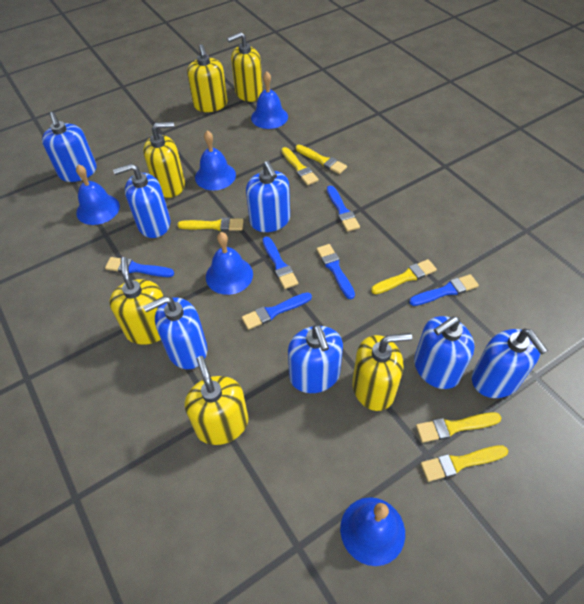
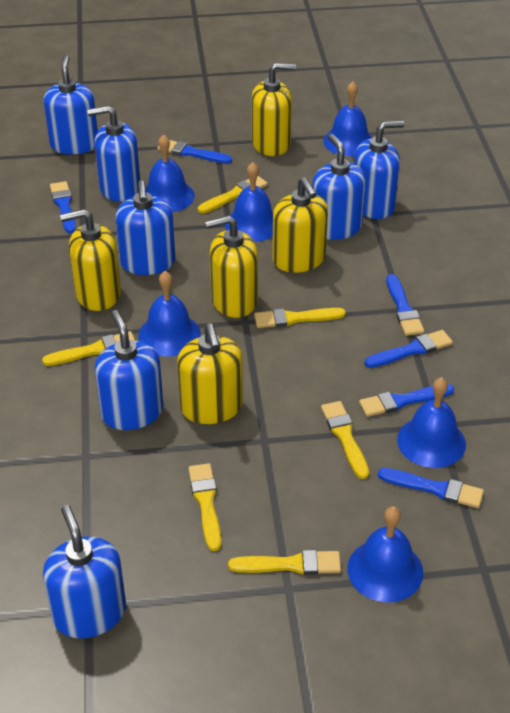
blue bell: [76,164,120,225] [195,130,236,190] [206,232,253,295] [251,71,288,129] [340,497,405,566] = 5 -> [138,271,201,356] [146,134,195,212] [225,162,273,242] [323,81,373,156] [347,506,423,602] [397,377,466,468] = 6
yellow soap dispenser: [109,257,163,345] [143,122,185,198] [185,356,249,445] [187,44,228,112] [227,32,263,102] [352,333,412,411] = 6 -> [60,209,121,311] [177,324,243,424] [205,215,258,318] [252,63,296,156] [272,177,328,273] = 5

